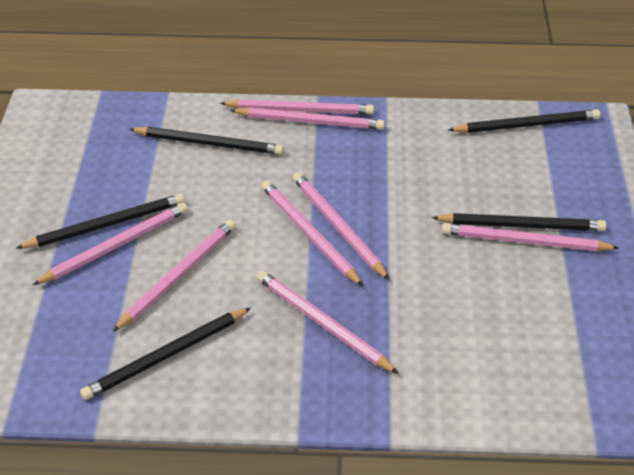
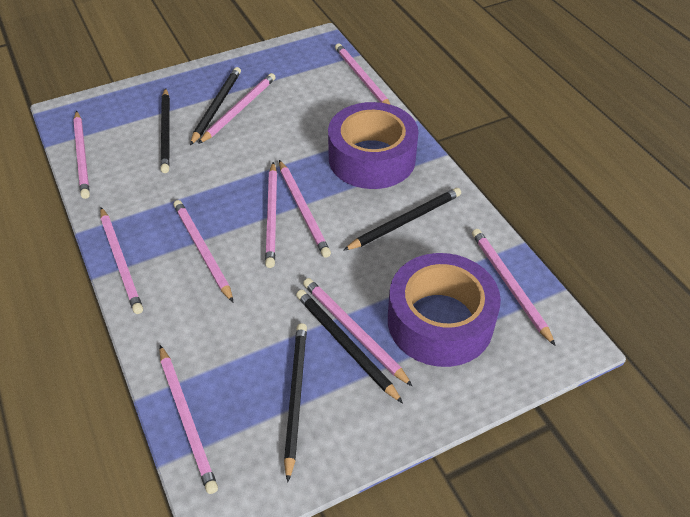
pink pencil: [32,202,188,285] [112,219,236,332] [220,99,374,114] [230,107,385,130] [257,271,399,374] [261,180,363,286] [293,172,390,280] [442,223,619,251] = 8 -> [73,111,90,199] [100,207,143,314] [160,345,218,494] [173,200,233,302] [198,73,276,144] [265,162,277,268] [279,160,331,258] [303,278,413,387] [335,43,391,105] [472,229,555,346] = 10
purple tape: none = 0 -> [328,102,418,189] [388,253,501,367] = 2

